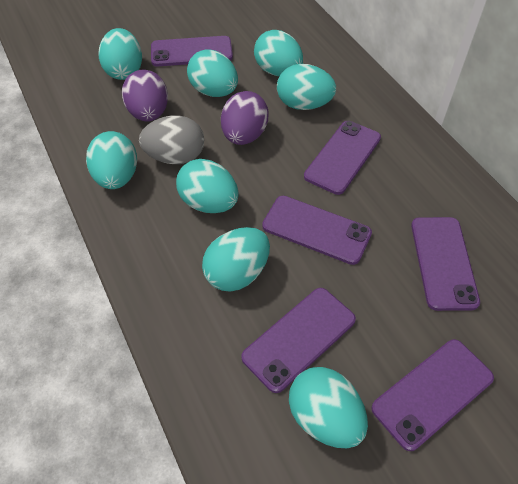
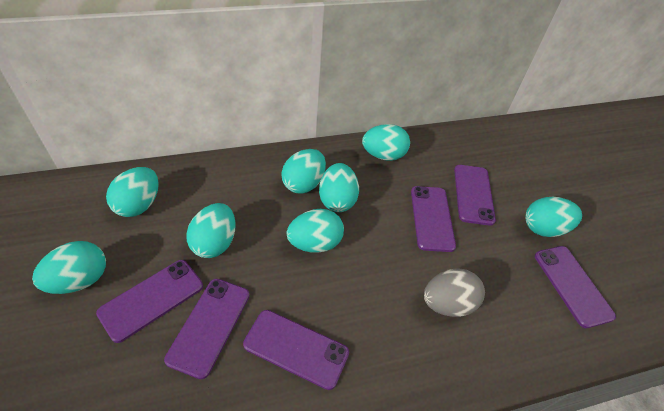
purple egg: [122,70,168,122] [221,91,269,145] = 2 -> none = 0

